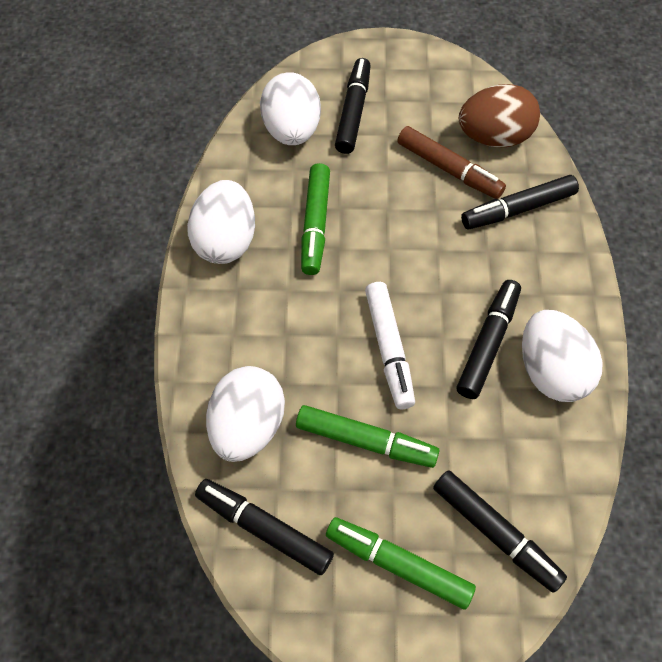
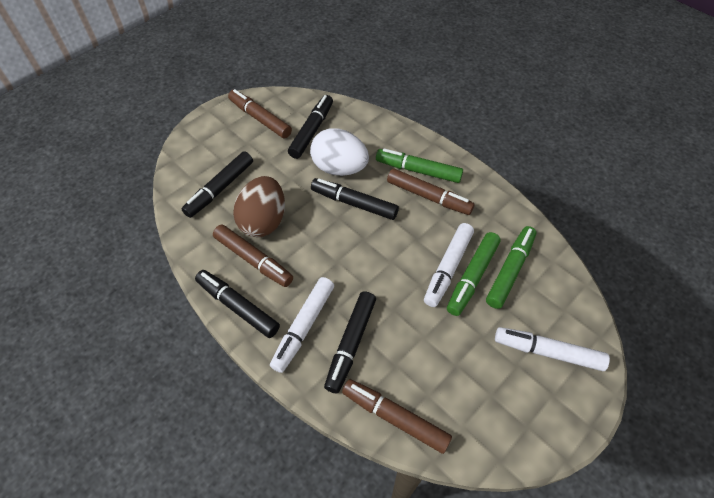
brown marker: [397,126,506,199] = 1 -> [213,225,293,287] [228,89,292,138] [342,379,452,454] [387,168,475,215] = 4
white egg: [187,180,255,264] [206,366,285,462] [260,72,321,145] [522,310,603,402] = 4 -> [310,129,369,176] = 1
white marker: [365,282,415,409] = 1 -> [270,277,334,373] [424,223,474,307] [495,327,610,371] = 3

